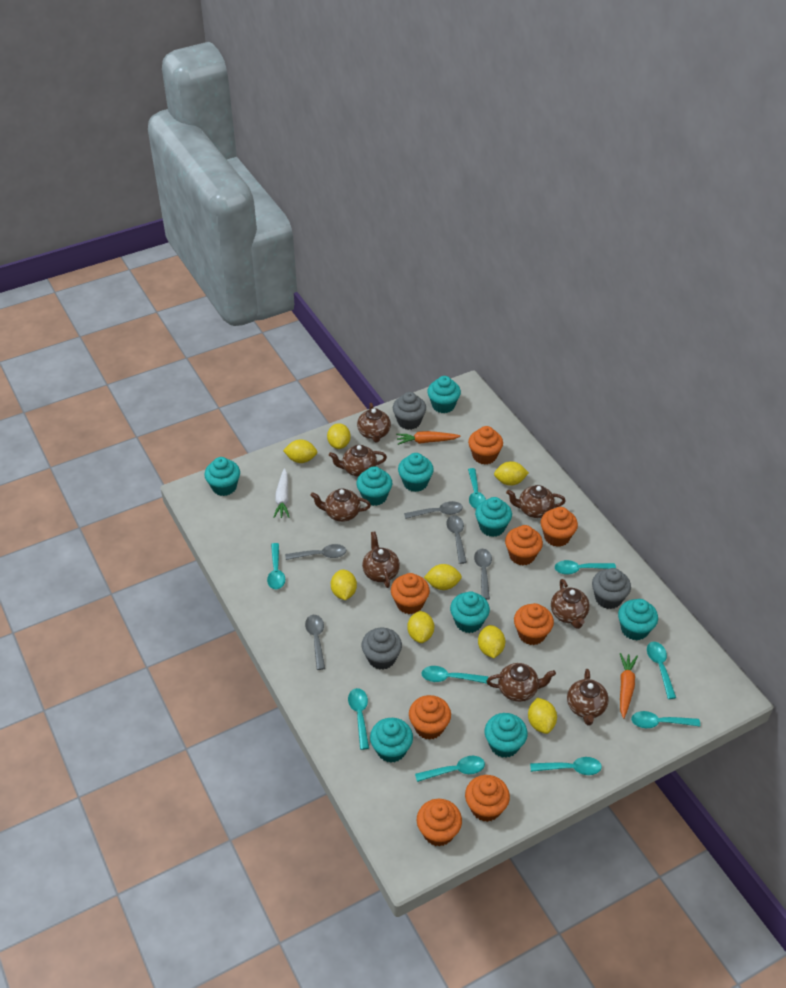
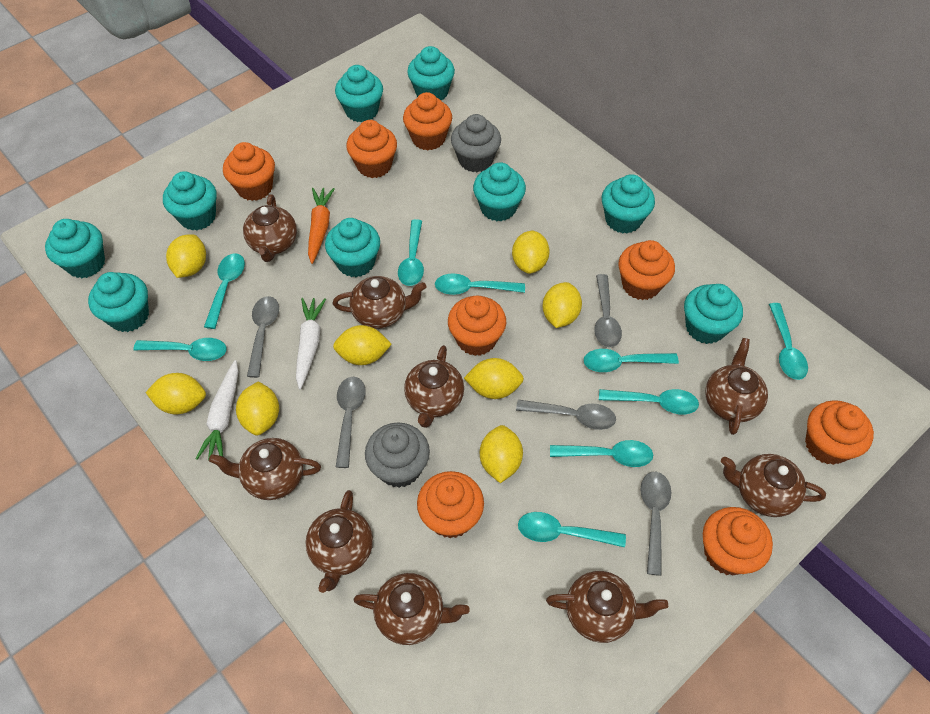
brown teapot: [310,489,371,522] [329,445,387,477] [357,403,391,442] [362,531,400,588] [486,663,556,702] [506,485,566,518] [551,579,590,629] [567,669,609,725] = 8 -> [209,438,321,500] [243,194,297,262] [305,490,373,593] [333,276,426,329] [354,573,470,645] [404,345,464,428] [546,571,668,643] [705,338,768,435] [721,454,826,517] = 9
grey cupcake: [362,628,402,670] [393,392,426,430] [592,568,631,609] = 3 -> [365,423,430,488] [451,114,501,172] = 2
orange carrot: [396,431,461,445] [620,653,638,719] = 2 -> [308,188,335,264] = 1
white carrot: [273,468,289,518] = 1 -> [196,360,239,460] [296,298,326,389] = 2

